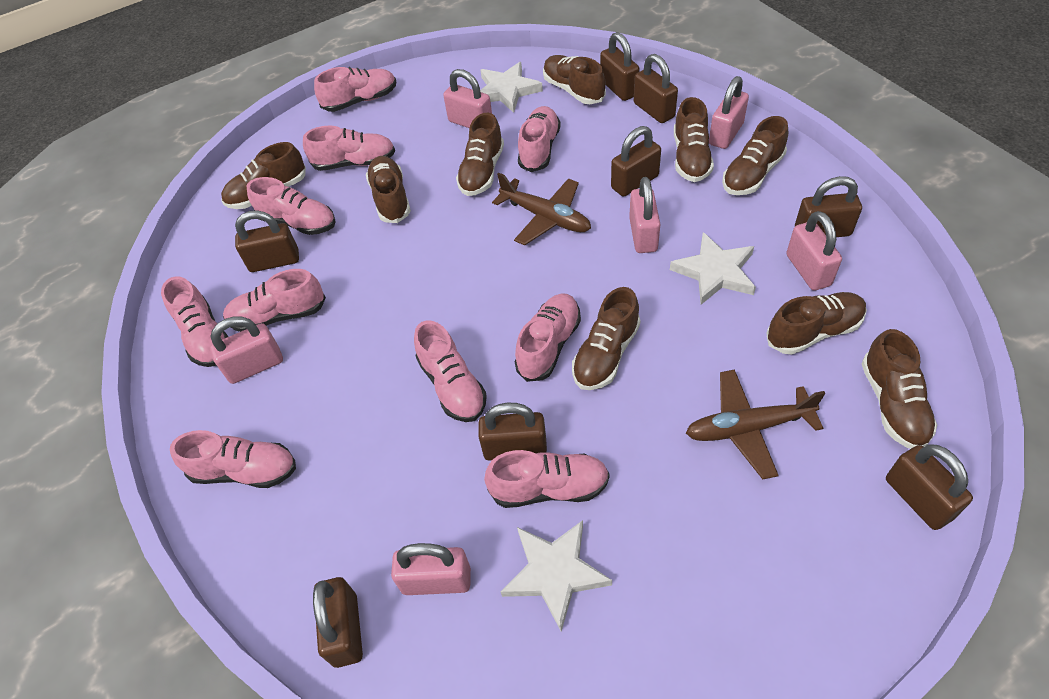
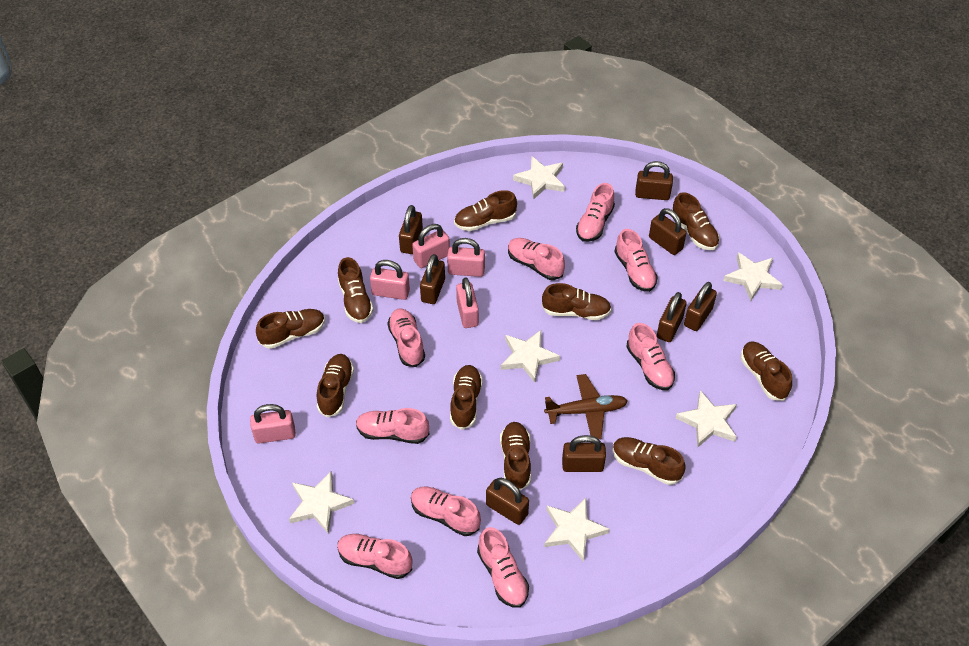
brown plane: [492,173,591,246] [686,369,825,479] = 2 -> [544,374,628,439] = 1
brown shoe: [221,142,306,209] [366,156,411,223] [456,113,504,196] [543,55,606,104] [572,287,641,390] [674,97,714,182] [722,116,788,195] [766,292,867,355] [861,329,937,449] = 9 -> [256,309,325,349] [317,354,354,418] [338,257,373,323] [450,365,483,430] [454,190,517,231] [500,422,531,490] [542,283,611,320] [613,437,686,485] [672,192,720,250] [741,341,792,401] = 10
pink padlock: [210,317,283,384] [391,543,471,595] [443,69,492,128] [629,177,660,253] [709,76,749,149] [786,211,842,291] = 6 -> [250,404,296,444] [370,260,410,300] [412,224,450,268] [447,238,485,277] [456,278,479,328] = 5
pink shoe: [161,276,228,367] [170,430,296,488] [223,269,326,332] [247,177,336,235] [303,126,395,171] [314,67,396,112] [414,320,487,422] [484,450,610,508] [515,293,581,382] [518,106,561,172] = 10 -> [337,534,413,579] [356,408,429,444] [387,309,425,367] [411,487,481,536] [477,527,529,608] [508,238,565,280] [576,183,615,242] [614,229,658,292] [626,323,675,390] = 9
white star: [480,62,543,113] [501,520,612,631] [670,232,756,305] = 3 -> [289,471,354,534] [501,330,560,383] [513,156,565,200] [544,498,610,562] [676,390,737,448] [723,252,783,301] = 6

